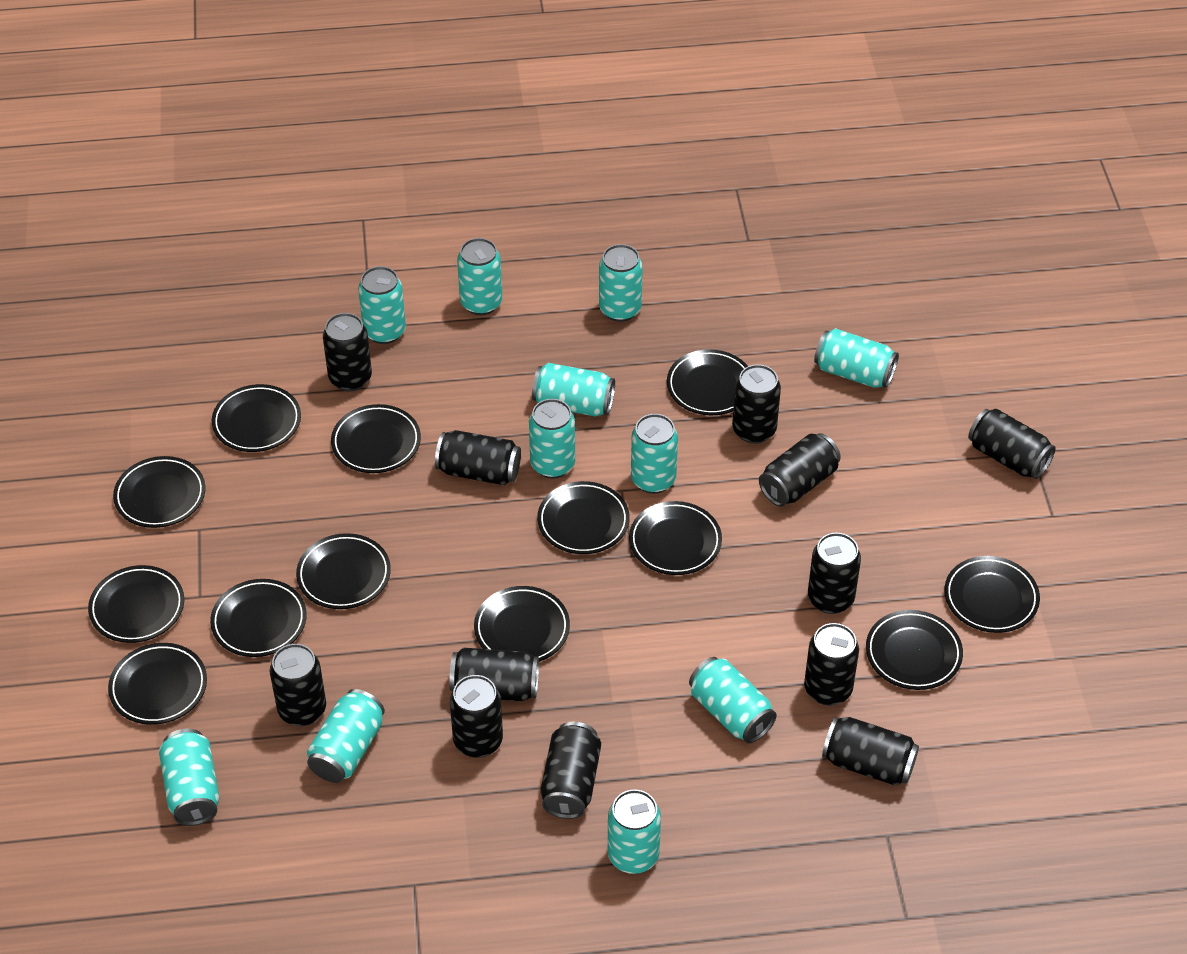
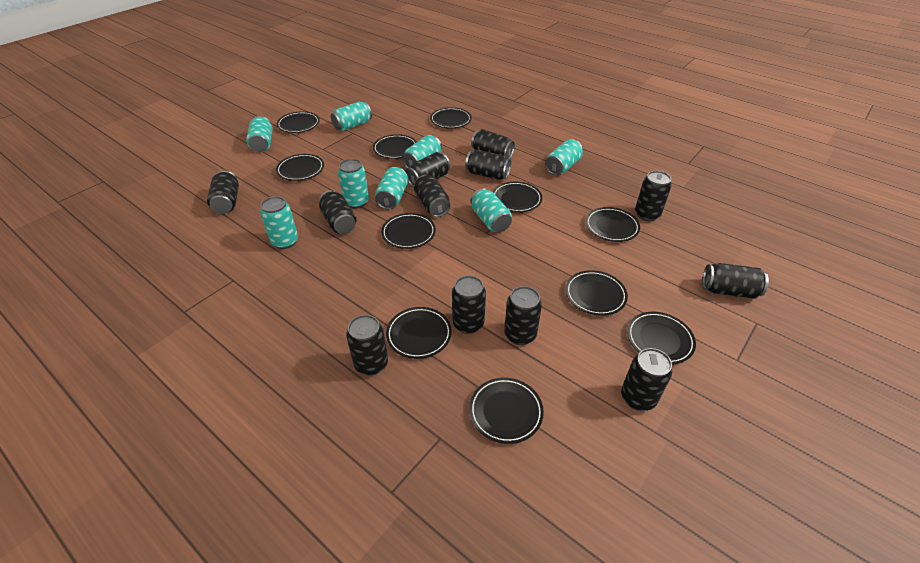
black plate: [88,565,184,643] [108,643,207,725] [113,456,205,528] [210,579,307,657] [212,384,301,452] [296,533,391,609] [331,404,421,473] [474,586,570,662] [537,481,630,554] [629,501,722,575] [667,349,748,415] [866,610,963,690] [944,556,1040,633] = 13 -> [276,154,324,181] [277,111,320,133] [373,134,416,159] [381,213,436,249] [386,307,452,359] [430,107,472,128] [469,378,544,444] [493,182,542,212] [565,270,628,316] [586,207,640,242] [627,312,696,364] = 11
turquoise can: [159,729,220,826] [307,689,385,783] [358,266,406,344] [457,238,502,315] [529,399,575,478] [532,363,615,417] [599,244,643,322] [608,789,661,874] [631,414,678,494] [689,657,777,743] [814,328,899,388] = 11 -> [246,116,272,152] [260,196,298,249] [331,102,372,131] [338,159,369,209] [375,167,409,210] [402,135,442,168] [471,188,512,232] [545,139,583,175] = 8

